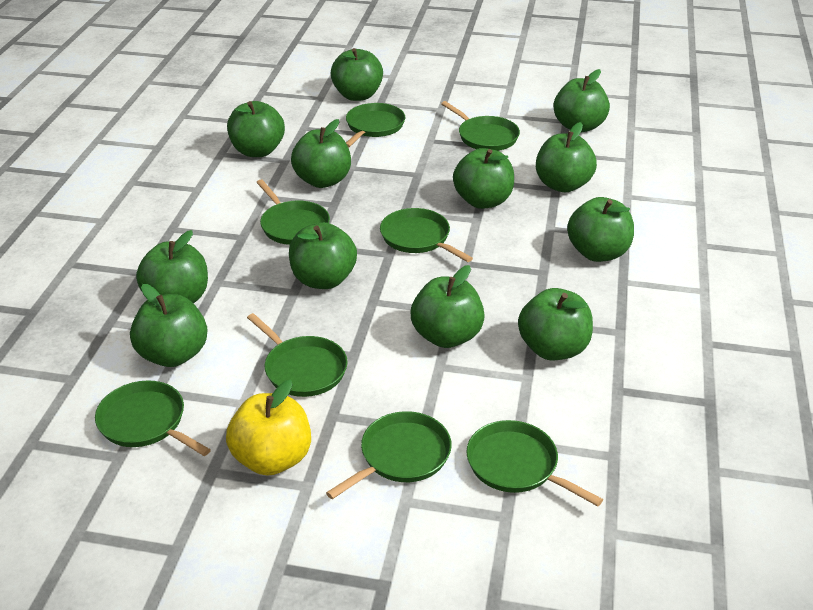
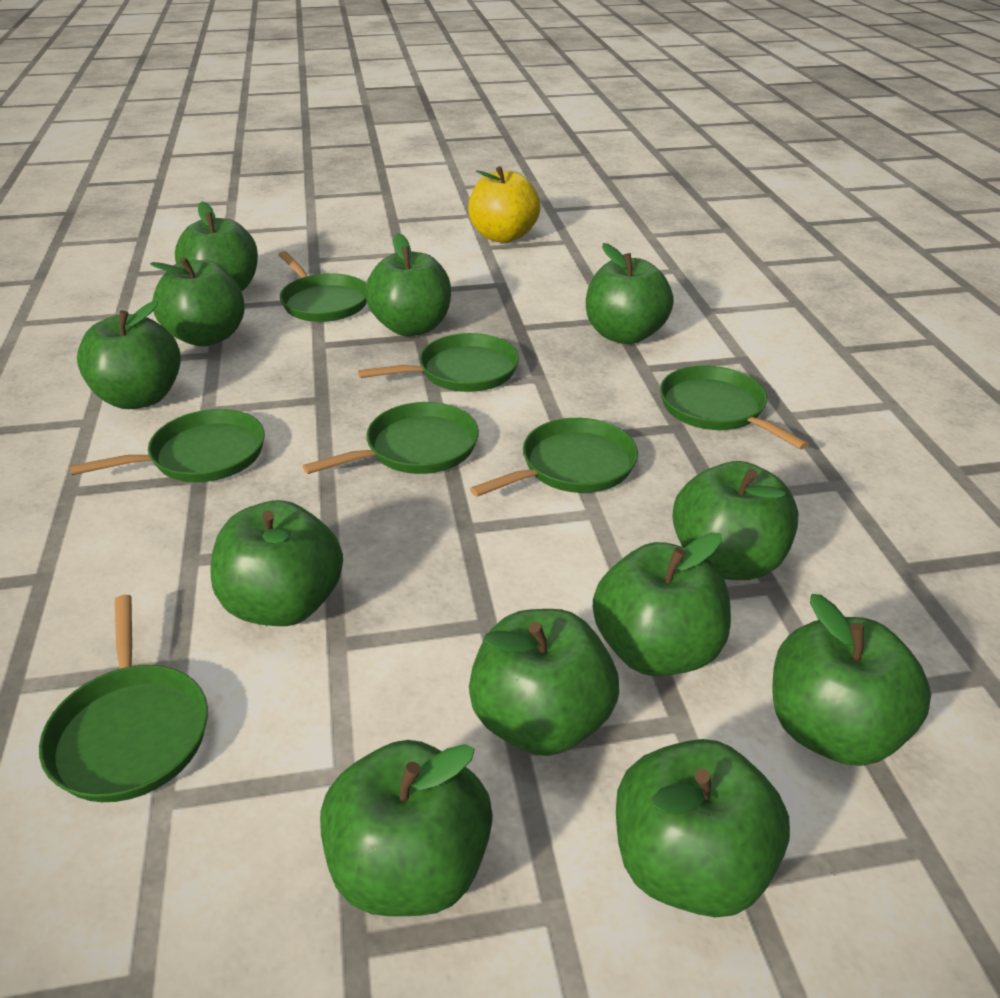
green pan: [95,381,211,456] [247,313,348,397] [256,179,330,245] [326,411,452,499] [346,103,405,148] [380,208,473,262] [441,101,520,151] [466,420,603,506] = 8 -> [39,595,208,802] [69,409,265,482] [279,251,367,322] [303,402,479,474] [358,333,519,392] [470,418,638,497] [660,365,809,449] = 7

